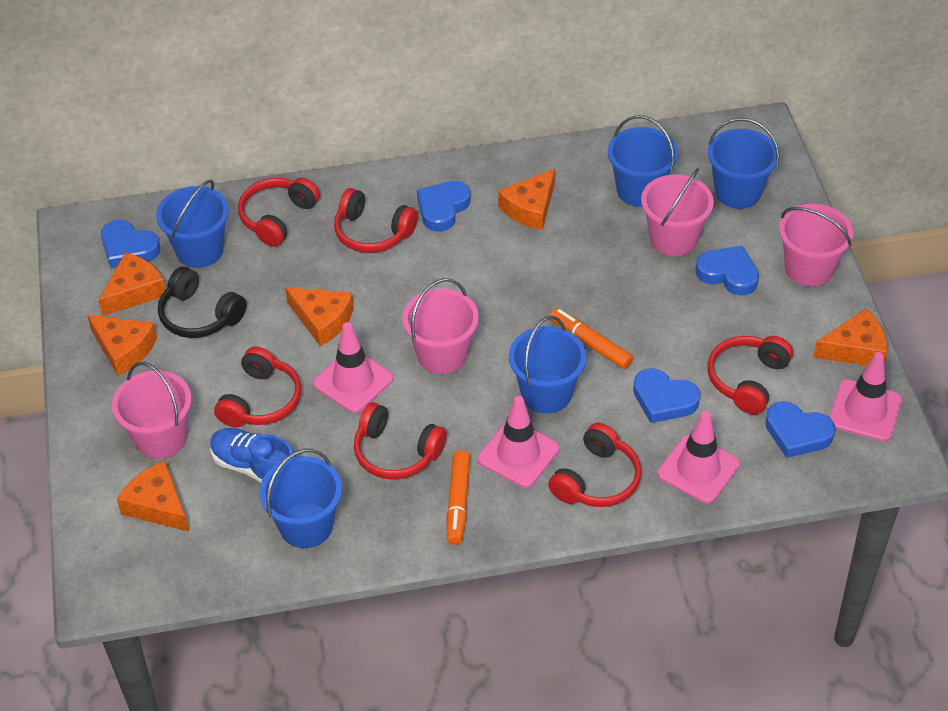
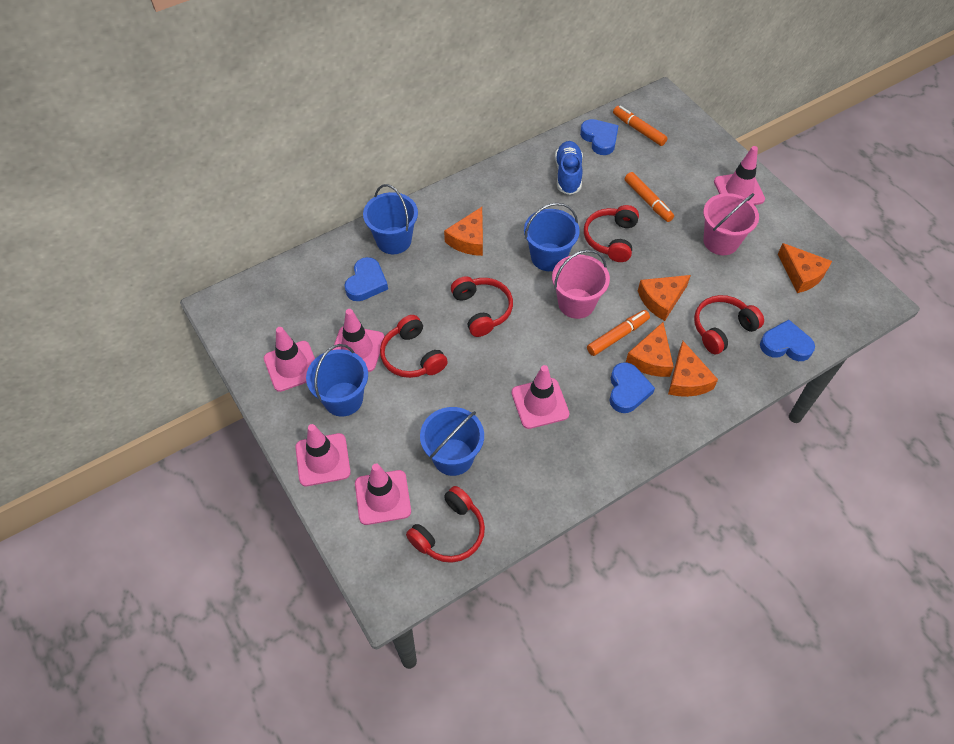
black headphones: [158,266,247,338] = 1 -> none = 0
blue bucket: [156,180,229,268] [259,449,342,548] [509,316,586,414] [608,115,678,207] [708,118,779,209] = 5 -> [306,344,368,417] [363,184,418,254] [420,407,484,476] [524,203,580,271] = 4
blue heart: [101,220,160,268] [417,181,470,232] [633,368,700,423] [695,246,759,296] [765,401,835,458] = 5 -> [344,257,388,301] [580,119,619,155] [610,362,655,413] [760,320,815,361] = 4
orange cheese: [87,315,157,376] [98,252,166,316] [117,461,189,532] [285,287,354,346] [498,169,555,230] [813,309,888,366] = 6 -> [444,207,483,256] [626,322,674,377] [638,275,691,321] [668,341,718,397] [778,243,832,293] = 5
orange marker: [447,450,470,545] [550,308,633,369] = 2 -> [587,310,650,356] [613,106,668,146] [625,172,674,222] = 3
pink bucket: [112,362,192,459] [402,278,479,374] [641,168,714,256] [779,204,853,287] = 4 -> [552,250,610,319] [703,193,759,255] = 2
pink traffic cone: [313,322,393,413] [478,396,559,488] [657,411,740,503] [829,352,902,442] = 4 -> [264,327,315,392] [295,424,351,486] [332,309,384,372] [355,464,411,525] [511,365,569,429] [714,146,765,205] = 6
red headphones: [214,346,301,427] [238,177,320,247] [334,188,418,253] [354,402,447,480] [548,423,641,507] [708,336,793,414] = 6 -> [380,315,448,378] [406,486,485,563] [451,276,513,337] [584,205,639,262] [694,295,764,354] = 5

